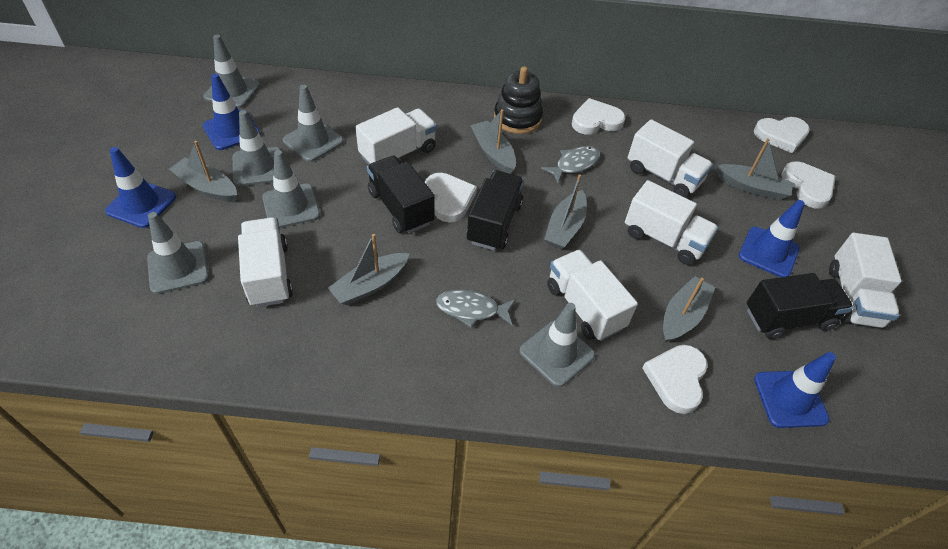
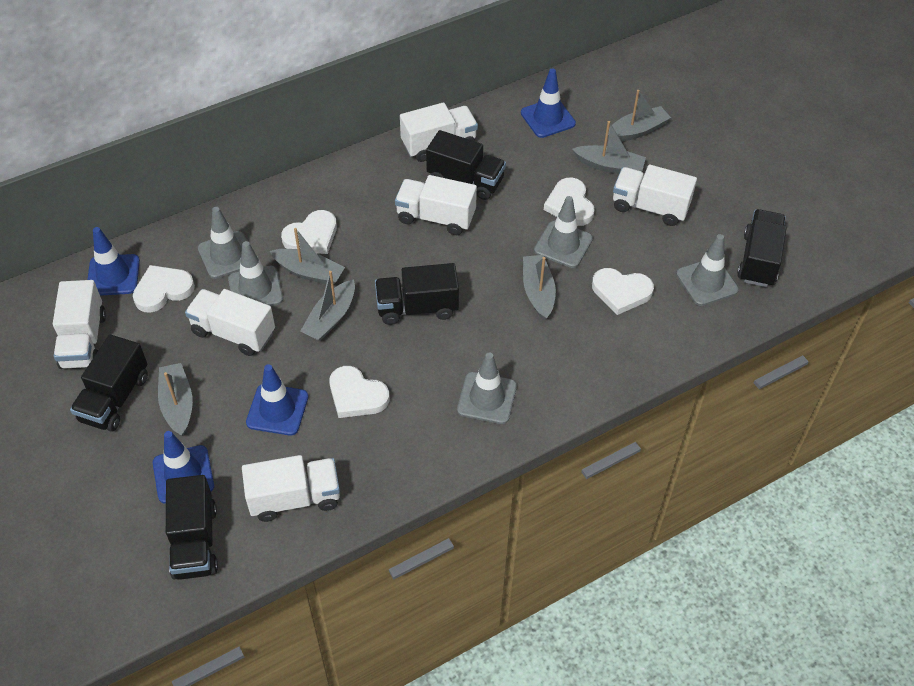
black stacking toy: [494,67,543,134] = 1 -> none = 0
black truck: [367,156,435,233] [466,170,524,251] [747,273,853,339] = 3 -> [70,334,148,432] [166,475,218,580] [375,263,459,325] [426,130,506,200] [737,209,787,287] = 5
grey fish: [436,289,516,328] [541,146,600,183] = 2 -> none = 0
grey traffic cone: [147,212,209,294] [203,35,260,108] [233,110,281,186] [262,150,320,228] [283,85,344,162] [520,303,595,387] = 6 -> [198,207,247,279] [228,241,283,306] [457,353,517,424] [534,196,593,268] [676,234,739,306] = 5

